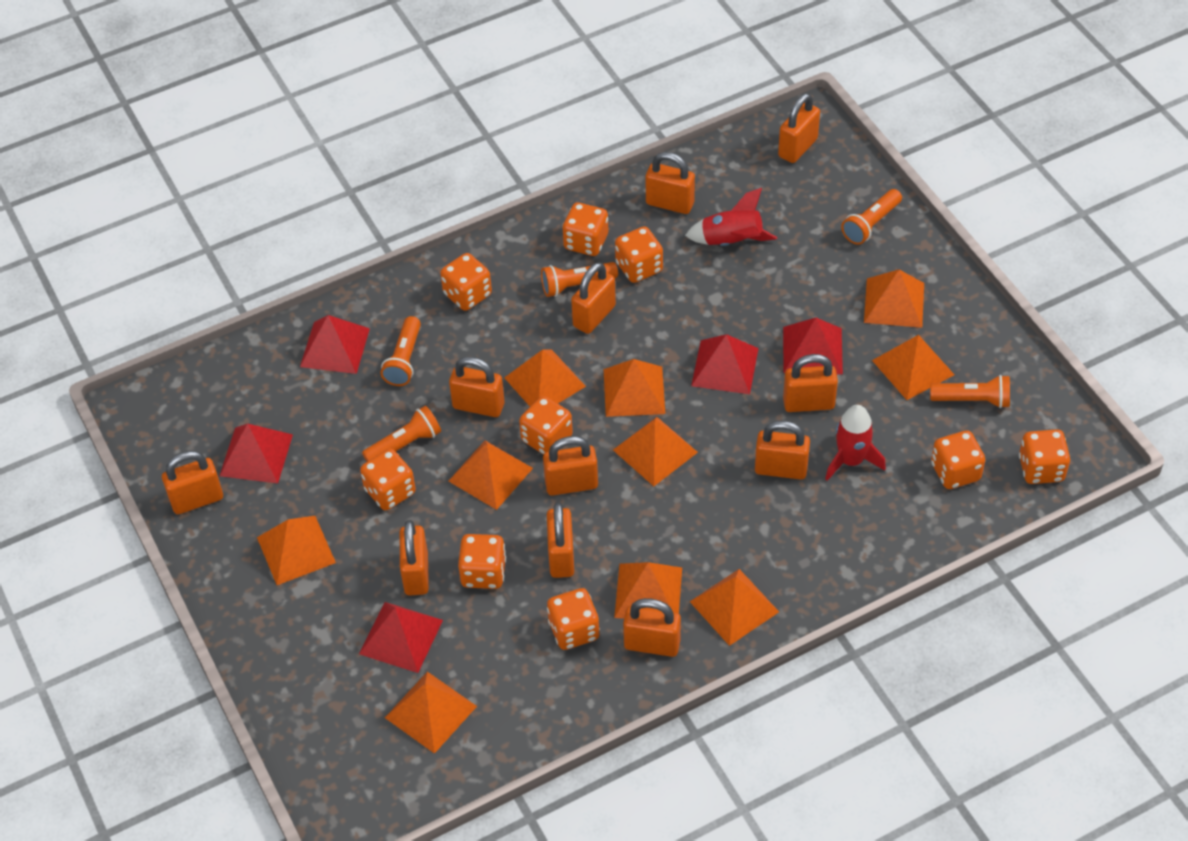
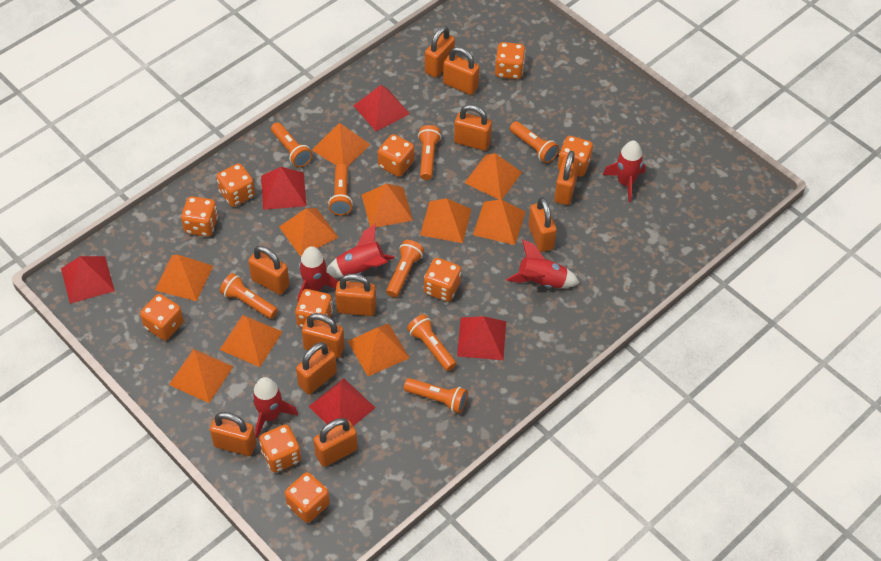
orange dice: [360,449,416,510] [440,253,492,311] [458,534,506,589] [519,396,573,455] [547,588,600,650] [562,202,608,256] [615,226,663,283] [931,430,985,489] [1019,429,1070,484] = 9 -> [140,294,184,340] [181,196,218,237] [216,163,255,207] [259,424,301,472] [285,472,330,523] [295,289,333,328] [378,134,414,177] [424,258,461,302] [495,42,525,79] [558,136,593,177] = 10
orange flashlight: [362,406,441,461] [381,316,421,386] [541,262,618,297] [841,189,902,245] [930,375,1010,408] = 5 -> [220,273,278,319] [271,122,312,167] [328,164,353,215] [386,240,424,297] [404,378,468,413] [407,314,456,371] [418,125,441,180] [510,121,559,163] = 8
red rocket: [685,188,777,246] [825,405,886,481] = 2 -> [252,377,298,438] [298,246,338,301] [326,224,395,278] [506,239,579,288] [603,141,646,202] = 5

